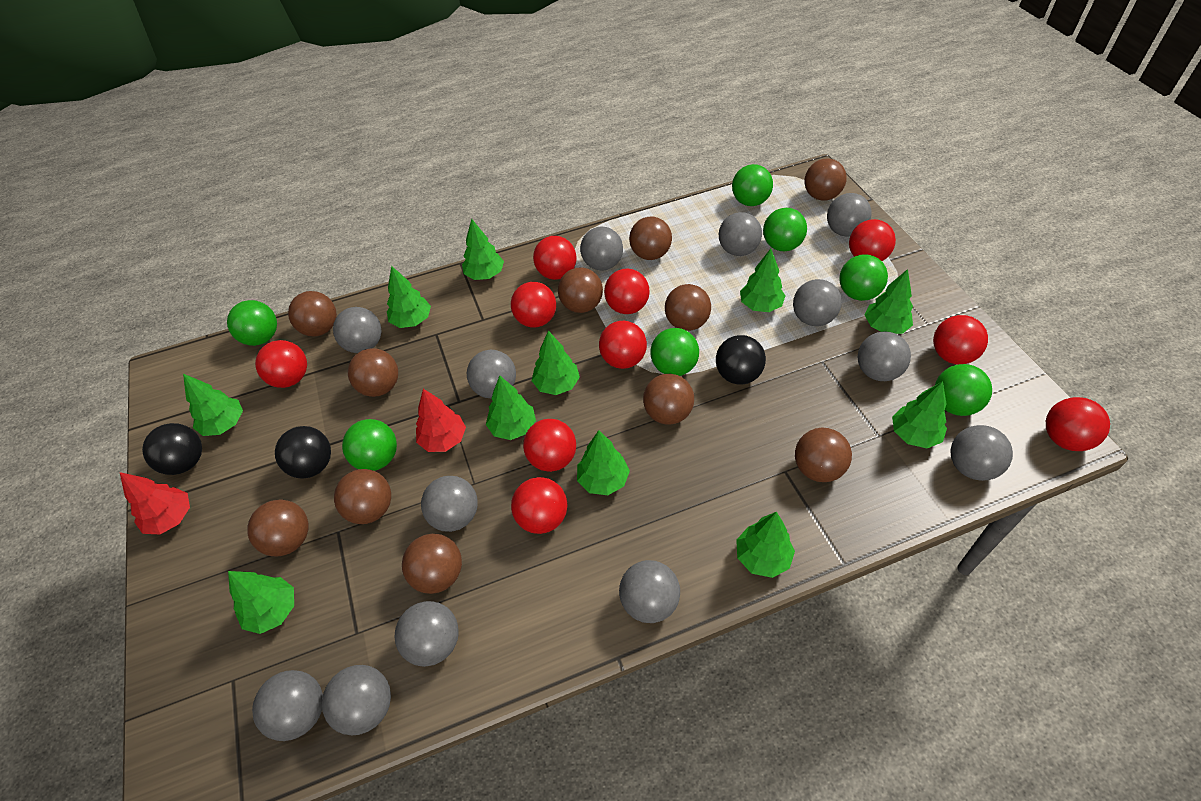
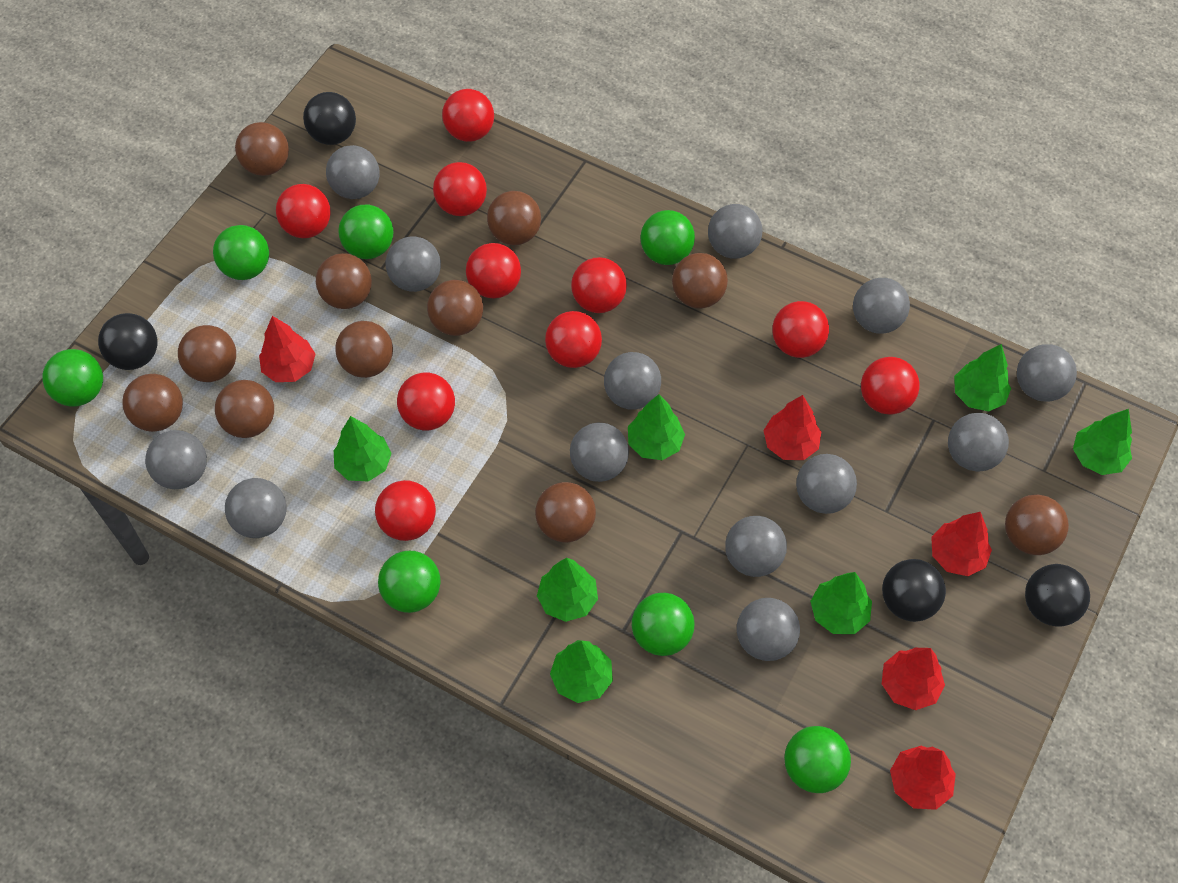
black ball: [142,423,202,475] [275,426,331,479] [716,335,766,385] = 3 -> [98,313,157,370] [303,92,356,145] [882,559,946,622] [1025,564,1090,627] = 4
green tree: [183,374,243,436] [228,571,294,634] [387,266,431,328] [462,219,504,280] [486,376,536,440] [531,331,580,395] [577,430,630,495] [736,512,795,578] [740,249,786,312] [865,269,913,334] [892,381,947,448] = 11 -> [334,416,392,482] [537,558,598,622] [550,640,613,703] [628,394,685,460] [810,572,872,634] [954,344,1011,412] [1073,409,1132,475] = 7
red tree: [120,472,190,534] [416,389,466,452] = 2 -> [259,316,315,382] [763,395,821,460] [882,648,945,710] [890,746,956,810] [931,512,992,576] = 5

